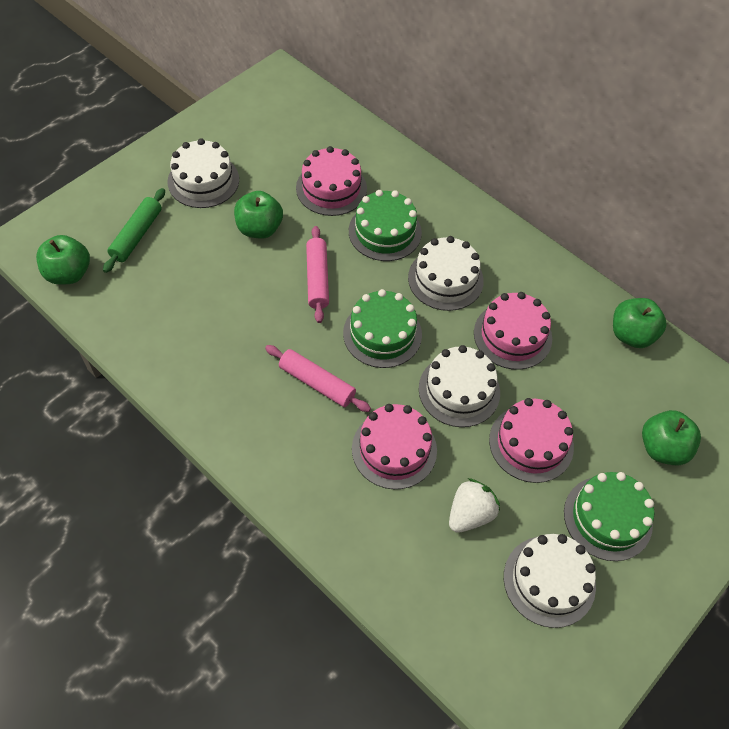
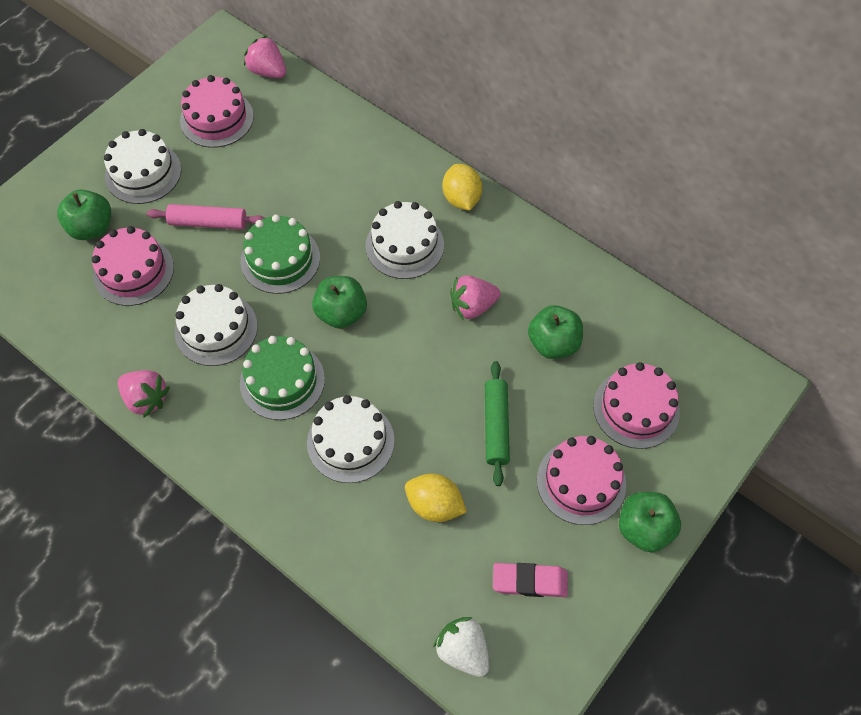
green cake: [343,289,422,368] [349,190,422,261] [564,472,654,561] = 3 -> [240,336,325,420] [241,215,320,294] = 2
pink eraser: none = 0 -> [493,563,568,597] = 1
pink rolling pin: [265,345,371,412] [306,226,329,323] = 2 -> [147,204,265,230] = 1
pink strawberry: none = 0 -> [118,370,170,417] [244,35,286,78] [450,275,500,320] = 3
yellow lemon: none = 0 -> [405,473,467,522] [443,164,482,210] = 2

